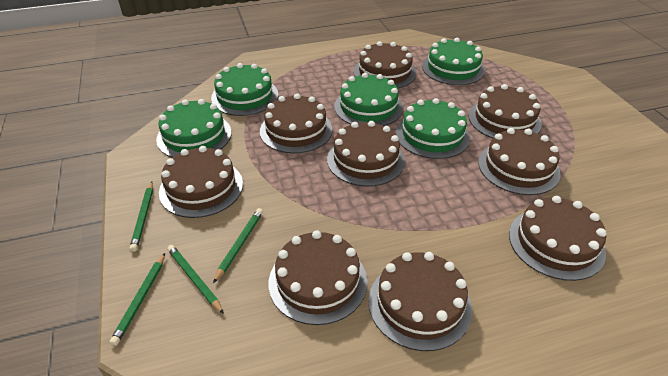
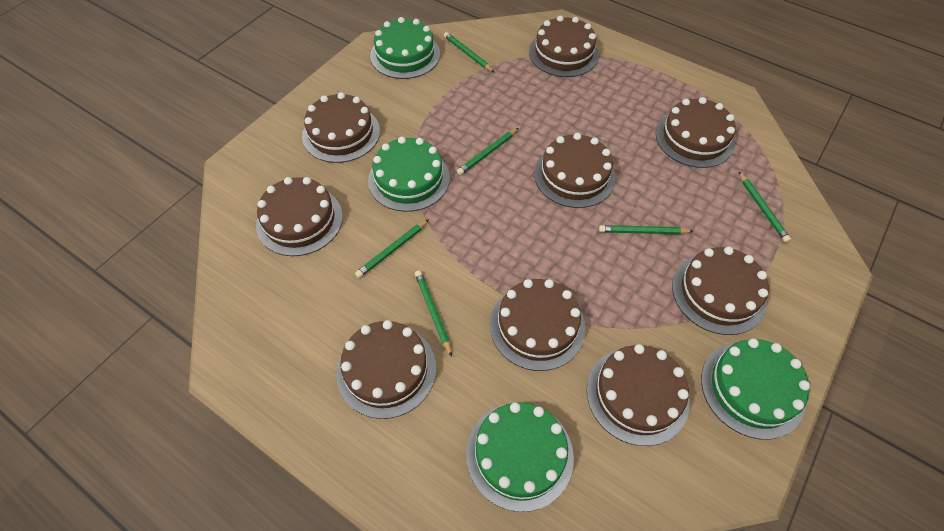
green cake: [156,99,232,157] [211,63,278,116] [334,73,403,126] [396,98,470,159] [422,38,485,85] = 5 -> [368,137,450,212] [370,17,440,79] [466,402,574,512] [701,339,810,440] = 4
green pencil: [110,253,165,346] [129,182,153,252] [167,245,224,314] [213,208,263,283] = 4 -> [355,219,429,278] [415,270,452,357] [444,32,495,73] [457,128,518,175] [599,225,693,234] [739,172,791,243] = 6

